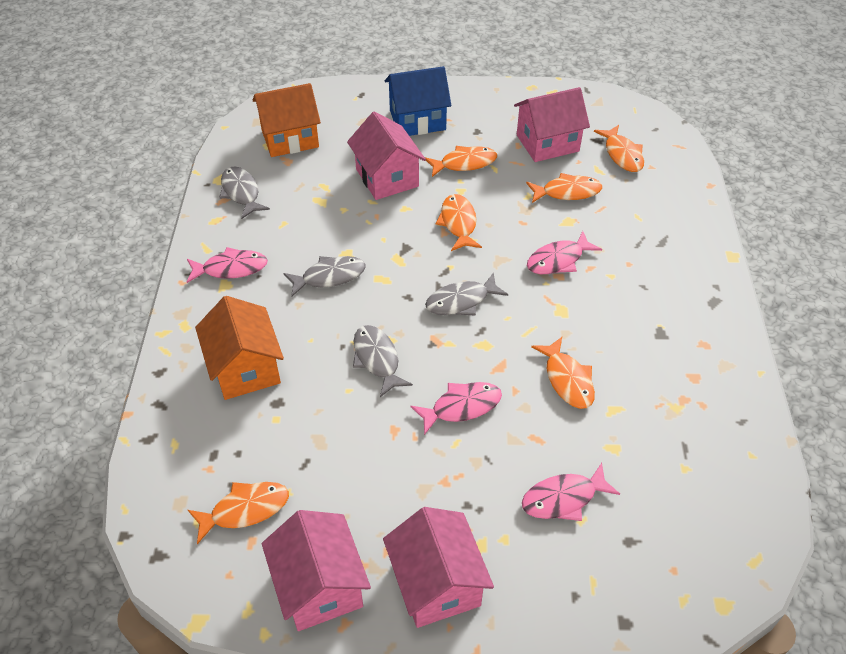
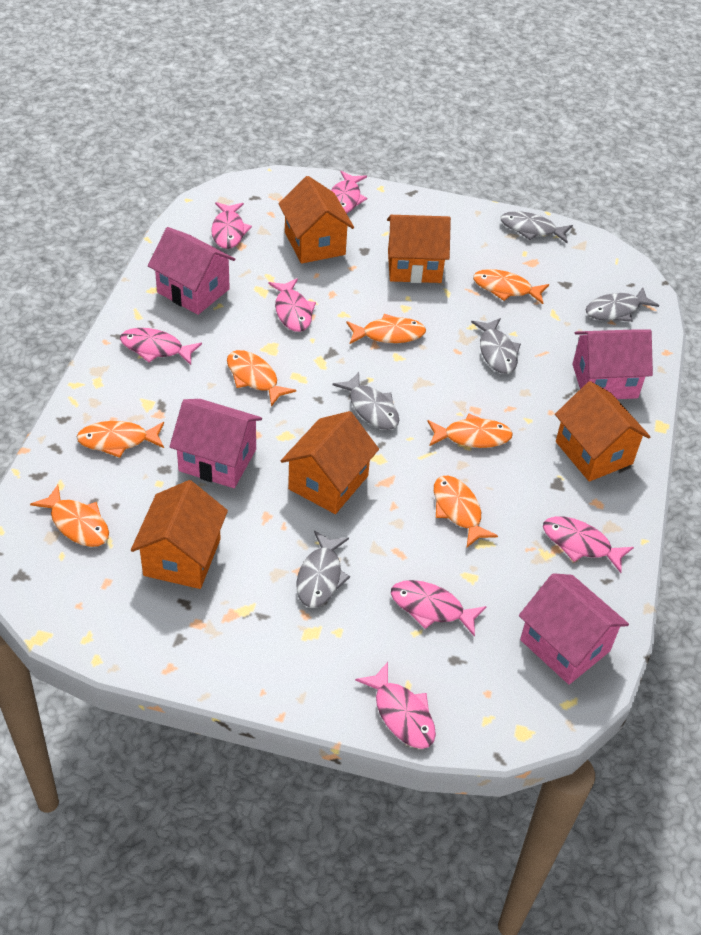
blue house: [385,66,451,136] = 1 -> none = 0
grey fish: [219,166,270,219] [283,256,366,297] [353,325,413,397] [425,272,508,316] = 4 -> [296,531,350,608] [333,372,399,430] [471,318,521,374] [500,211,573,243] [586,288,659,322] = 5
orange fish: [188,482,289,544] [425,146,497,177] [435,194,482,251] [526,173,602,203] [531,337,595,409] [594,125,644,172] = 6 -> [30,485,109,547] [77,421,164,458] [227,350,296,407] [347,314,426,344] [427,413,513,448] [434,476,498,547] [473,269,549,304] = 7
orange house: [195,296,284,400] [253,83,321,157] = 2 -> [131,480,228,589] [278,176,354,264] [281,411,379,514] [387,215,451,283] [555,381,650,482] = 5
pink fish: [187,247,268,283] [410,382,502,435] [522,463,620,521] [527,231,602,274] = 4 -> [120,328,202,365] [211,202,252,249] [268,278,316,332] [331,171,367,214] [355,662,436,749] [391,580,487,637] [543,516,634,573] = 7

